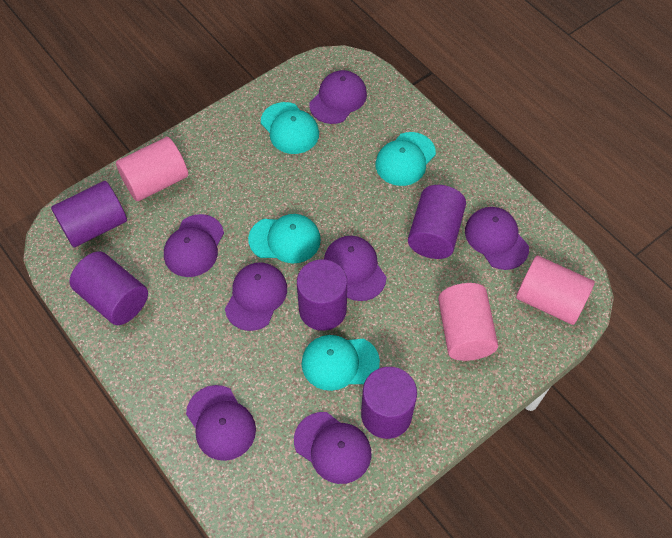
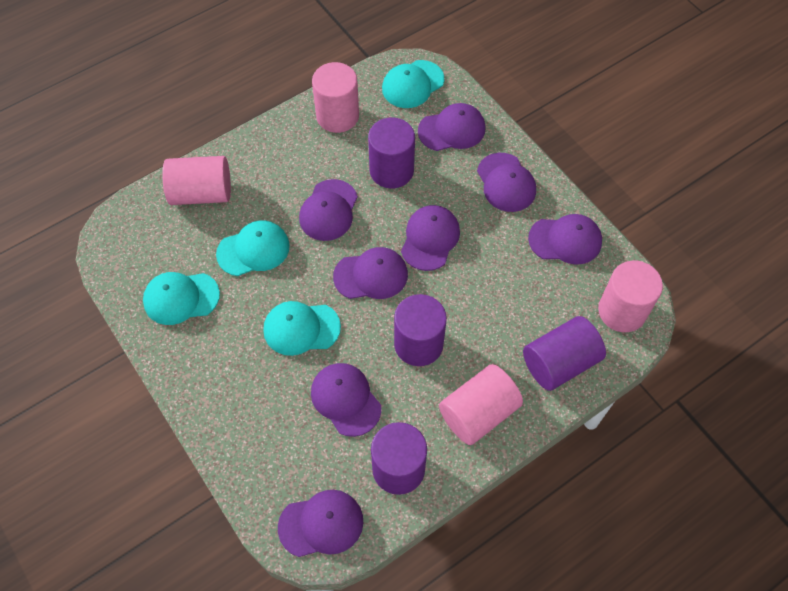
pink cylinder: [116,137,188,201] [438,283,498,361] [516,256,595,325] = 3 -> [162,156,231,205] [312,62,359,133] [439,364,523,445] [598,261,663,332] = 4
purple cap: [164,214,224,277] [186,385,256,461] [225,263,287,331] [294,412,372,484] [309,70,367,124] [324,236,386,301] [465,207,529,270] = 7 -> [278,490,363,557] [299,179,358,241] [311,363,381,437] [333,247,408,299] [401,205,460,271] [418,103,486,151] [477,153,536,212] [528,214,602,265] = 8
purple cylinder: [51,181,127,248] [69,251,148,325] [297,259,347,331] [361,367,417,439] [408,185,466,259] = 5 -> [368,117,415,189] [371,422,427,495] [394,294,447,366] [523,316,606,391] = 4

